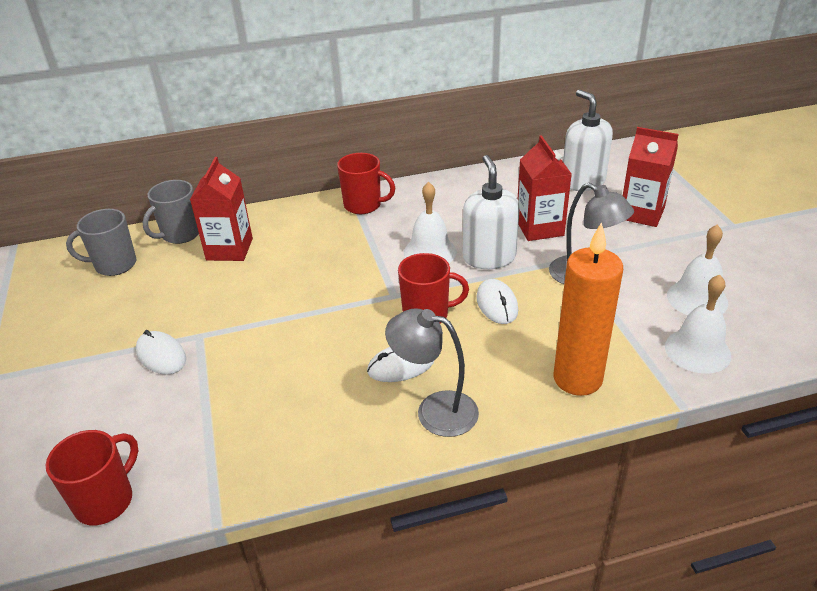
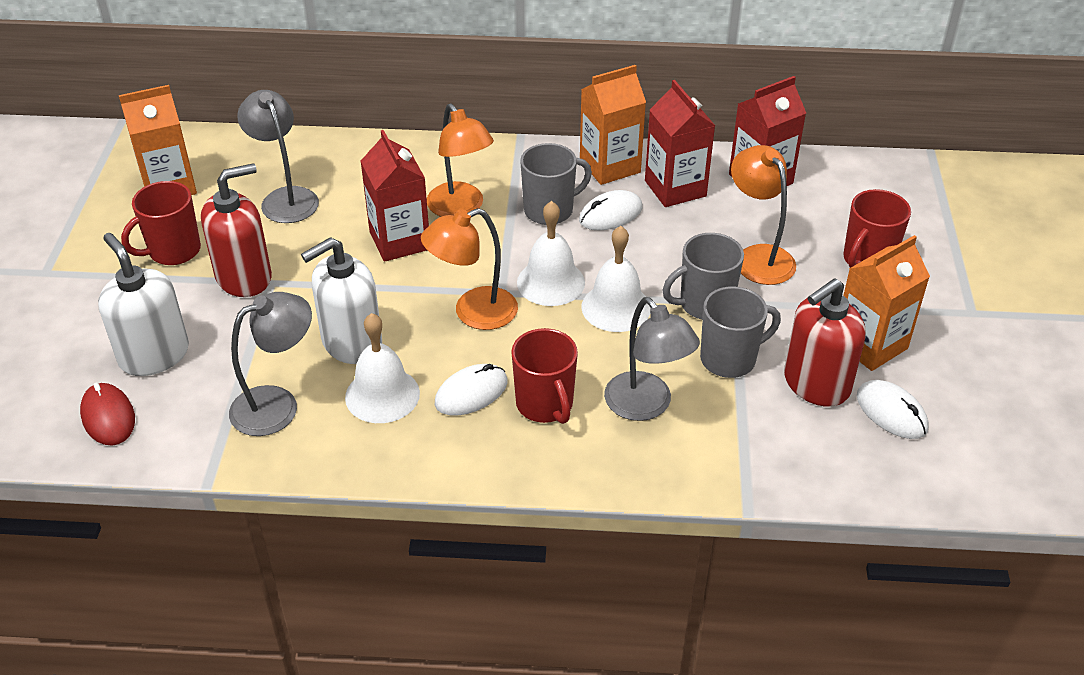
grey lamp: [385,308,479,437] [549,183,634,284] = 2 -> [229,292,312,436] [237,90,319,223] [604,297,700,421] = 3
grey mug: [66,209,136,276] [143,180,199,244] = 2 -> [520,143,592,225] [662,233,744,320] [700,286,781,378] = 3
orange candle: [553,222,623,396] = 1 -> none = 0
orange carton: none = 0 -> [119,85,197,195] [580,65,646,185] [843,235,930,371] = 3
orange lamp: none = 0 -> [421,208,518,330] [427,104,494,217] [731,145,796,285] = 3
red mouse: none = 0 -> [80,383,135,446] = 1
red soap dispenser: none = 0 -> [201,163,272,297] [784,278,866,407] = 2

